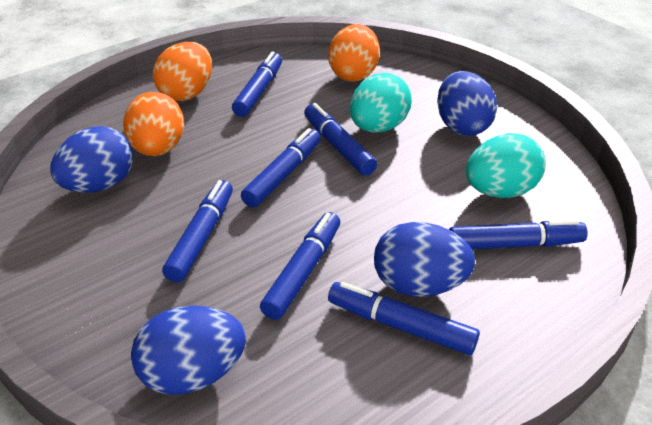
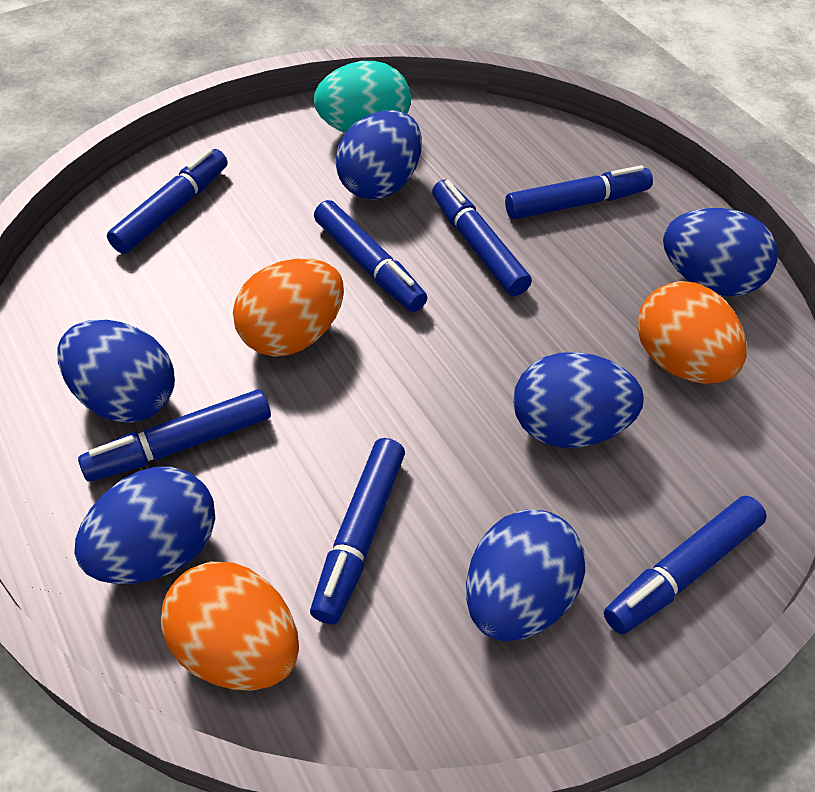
blue egg: [50,126,134,193] [131,306,246,395] [374,222,475,297] [437,71,497,136] = 4 -> [57,320,175,423] [74,467,215,584] [335,110,422,200] [466,510,585,641] [513,352,644,448] [663,208,777,296] = 6
turquoise egg: [350,73,412,133] [466,133,546,198] = 2 -> [314,61,411,133] = 1

